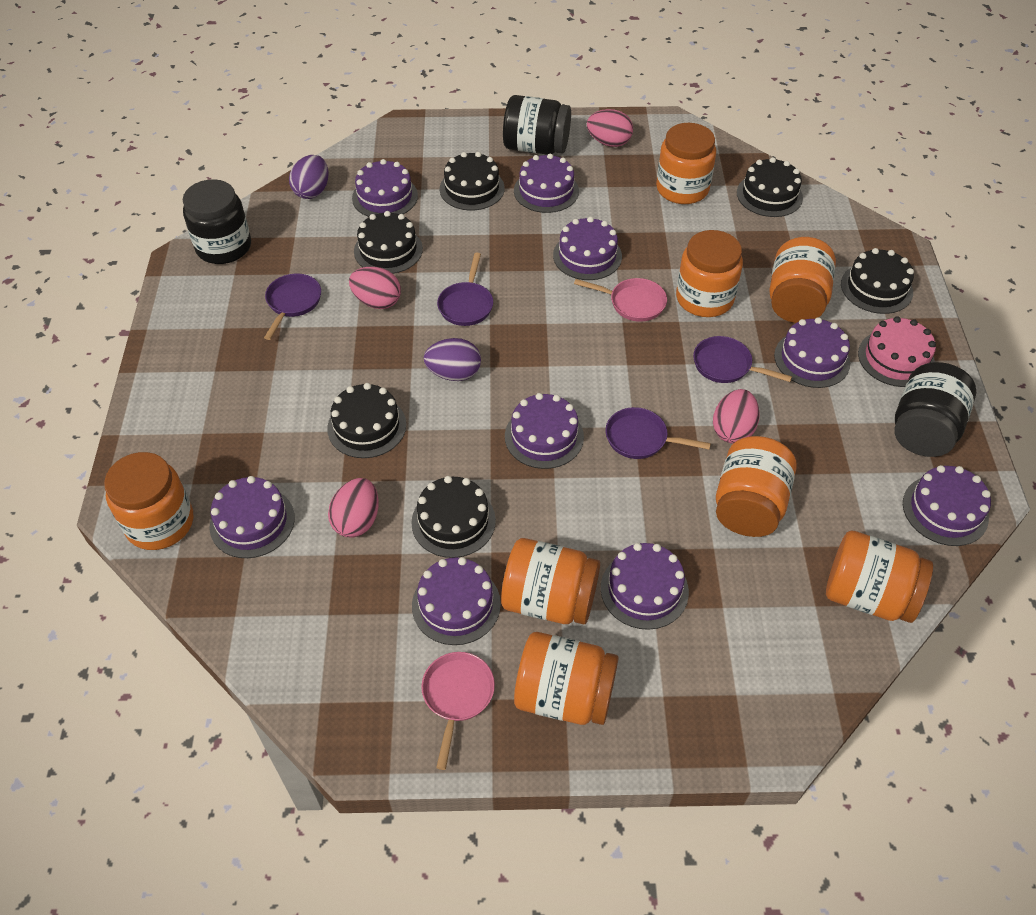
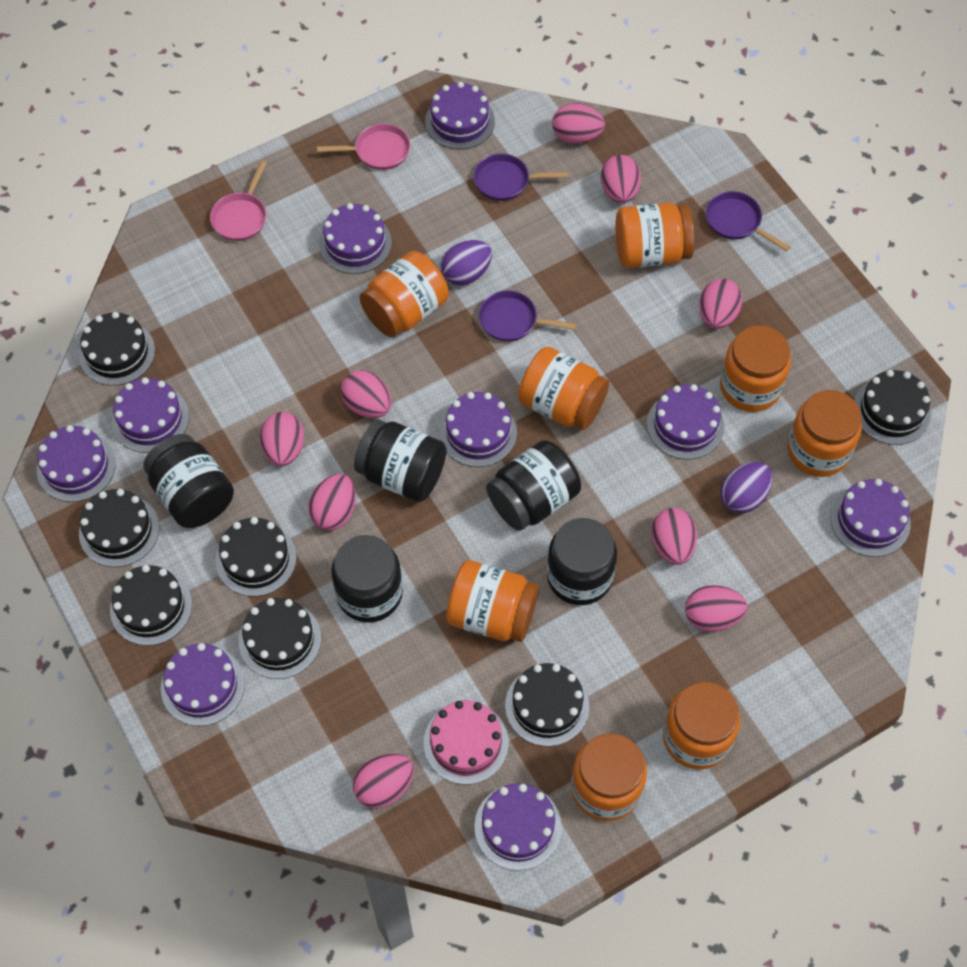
black cake: [327,383,406,458] [354,211,423,274] [411,476,496,558] [440,152,505,210] [737,157,803,217] [841,248,914,314] = 6 -> [79,312,155,386] [79,489,159,567] [110,565,192,646] [216,517,297,596] [239,598,321,679] [505,663,589,746] [854,370,931,445] = 7
black jar: [183,179,251,264] [503,95,571,155] [894,362,976,457] = 3 -> [143,434,234,528] [331,535,403,623] [354,419,447,502] [486,440,581,531] [547,518,617,605] = 5
pink egg: [328,478,379,538] [349,267,401,309] [587,109,633,147] [713,389,760,444] = 4 -> [260,412,304,466] [308,474,356,530] [341,370,391,418] [353,754,414,808] [552,103,605,144] [601,155,641,204] [651,508,697,565] [685,585,747,632] [699,279,742,329] = 9
purple pan: [264,274,321,340] [437,253,493,326] [606,407,711,459] [693,336,792,383] = 4 -> [474,153,568,201] [479,290,577,342] [706,191,790,252] = 3

